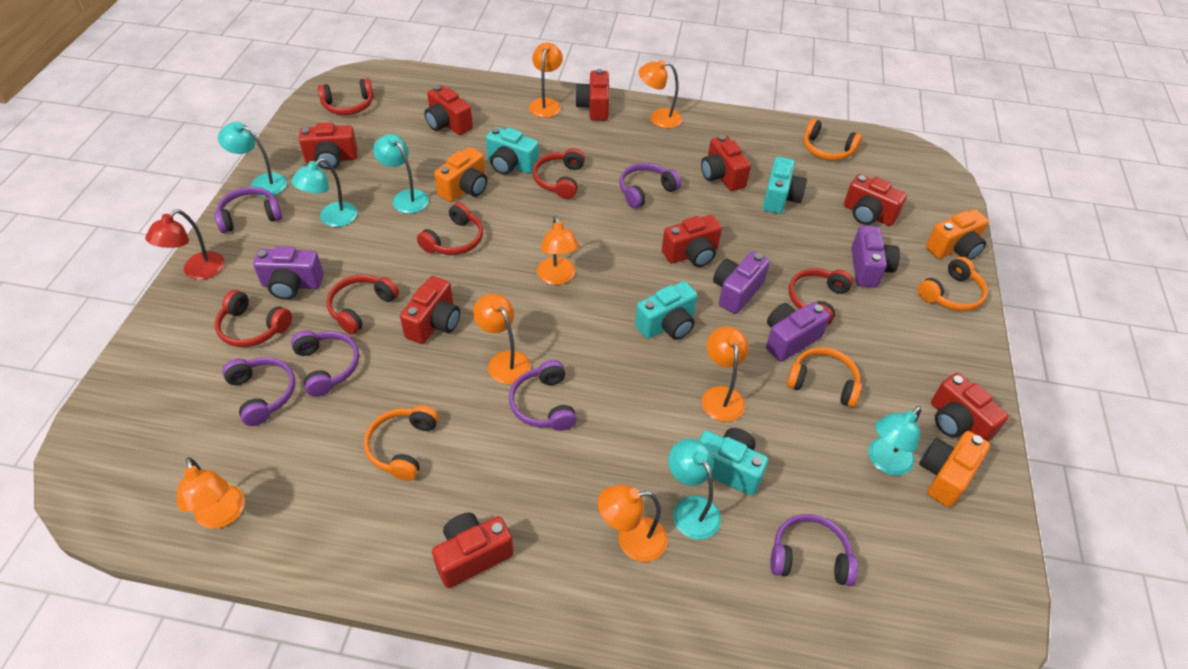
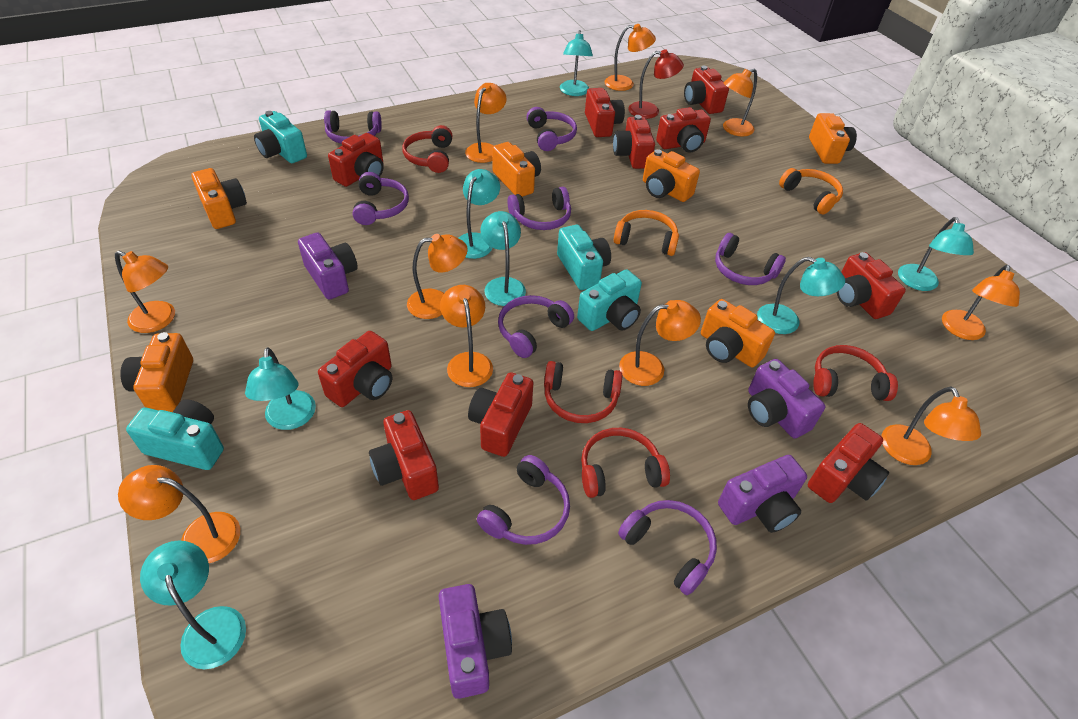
orange camera: [434,147,487,202] [919,431,990,507] [926,209,989,260] = 3 -> [121,332,193,412] [191,168,247,229] [492,142,541,197] [643,149,700,202] [701,299,775,367] [809,113,857,164] = 6
orange headphones: [364,405,439,481] [787,347,862,408] [804,119,862,161] [918,257,988,311] = 4 -> [614,210,679,256] [779,168,843,214] = 2
orange lamp: [177,457,245,529] [473,294,531,384] [529,42,563,118] [537,216,579,285] [598,484,668,562] [638,60,682,129] [702,326,749,422] = 7 -> [115,251,175,333] [118,465,240,563] [407,234,467,319] [440,285,493,387] [465,83,507,163] [604,24,656,91] [619,300,701,386] [723,69,757,136] [881,386,981,465] [942,265,1020,340] = 10
purple headphones: [214,187,282,233] [222,357,295,426] [291,330,359,397] [509,360,577,431] [619,163,681,209] [770,514,858,586] = 6 -> [324,110,382,144] [353,172,409,225] [477,455,570,545] [498,295,574,358] [508,187,571,230] [526,107,577,151] [618,500,717,595] [715,233,786,285] = 8
red camera: [299,122,358,170] [400,276,460,344] [424,85,473,135] [432,513,514,588] [575,69,609,121] [662,215,722,267] [701,135,751,191] [844,174,907,226] [931,373,1009,441] = 9 -> [318,331,392,407] [328,133,384,187] [369,410,439,500] [468,372,533,457] [585,88,625,137] [613,115,655,169] [656,107,711,153] [684,66,729,114] [808,423,889,503] [837,252,906,319] = 10
red headphones: [215,290,292,347] [318,78,374,115] [326,275,399,334] [417,202,483,255] [532,148,585,199] [789,268,853,325] = 6 -> [402,125,452,173] [544,361,622,423] [581,428,670,498] [813,345,898,401] = 4
turquoise lamp: [218,122,287,197] [291,158,357,227] [373,134,429,214] [668,438,721,540] [868,406,921,476] = 5 -> [140,541,246,669] [245,347,316,430] [458,169,500,259] [481,211,526,306] [560,30,593,96] [757,257,845,334] [898,217,974,291] = 7

